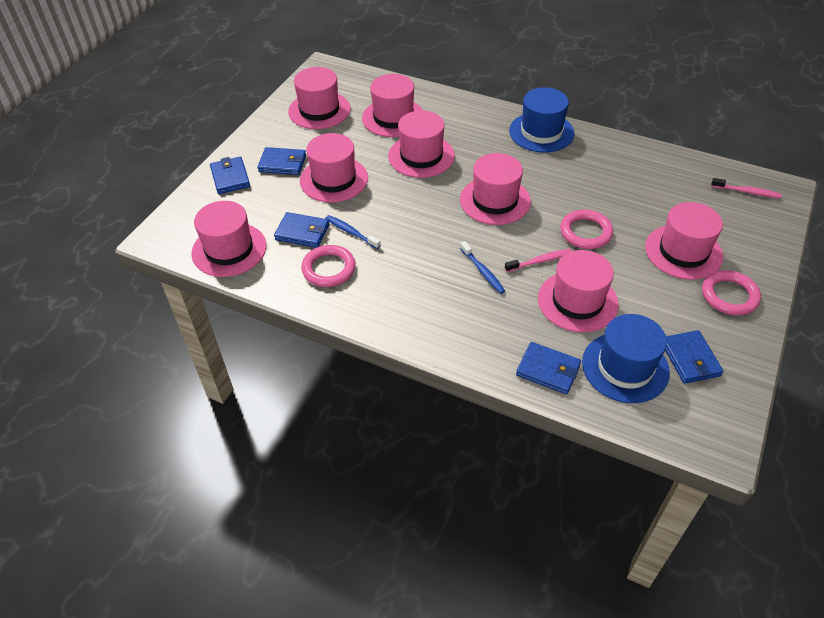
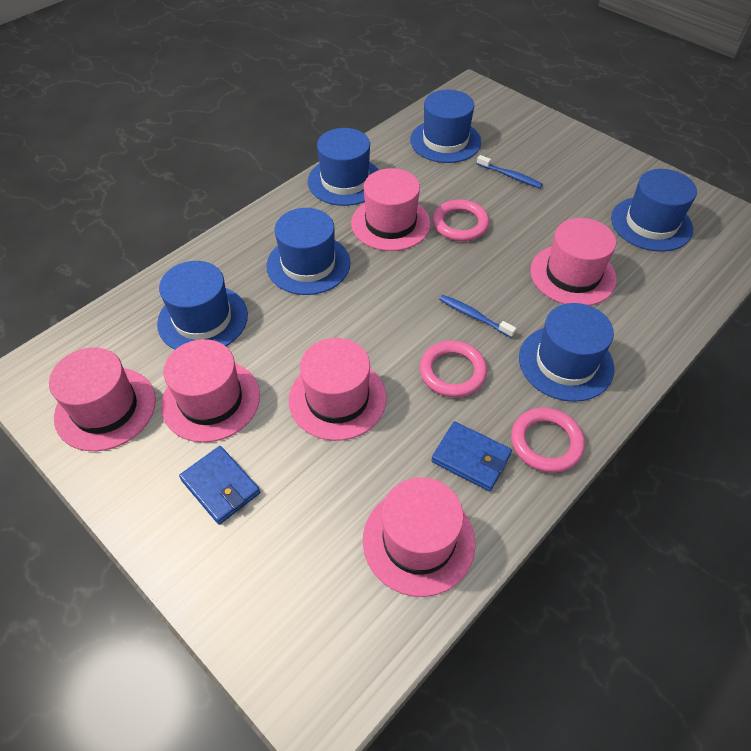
blue hat: [509,87,574,153] [582,314,670,403] = 2 -> [157,261,248,350] [266,208,351,295] [308,128,379,206] [410,90,481,163] [519,303,614,402] [611,169,697,252] = 6
blue wallet: [210,157,250,194] [257,147,306,175] [274,212,329,248] [516,342,581,394] [665,330,724,384] = 5 -> [179,446,260,525] [431,421,512,491] = 2
pink hat: [191,201,267,277] [288,67,351,129] [300,133,368,202] [362,74,423,137] [388,110,455,178] [460,153,531,225] [538,250,619,333] [645,202,723,280] = 8 -> [49,347,156,451] [161,339,260,442] [289,338,387,441] [351,168,431,251] [363,477,476,597] [530,218,617,306] = 6
pink toothbrush: [505,249,572,272] [711,178,782,198] = 2 -> none = 0

